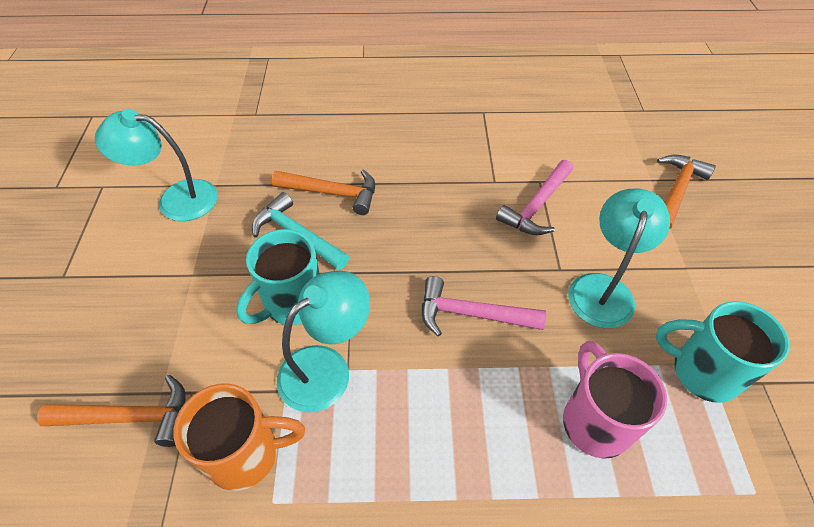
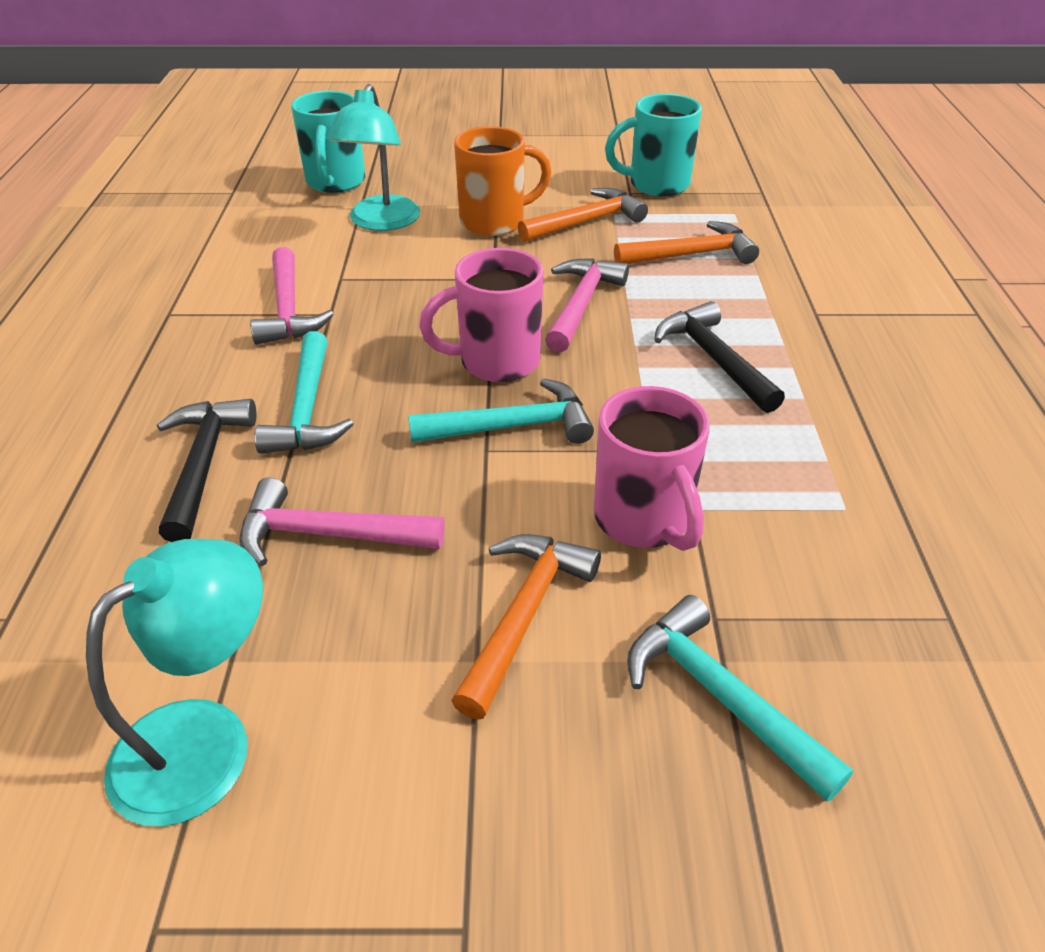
black hammer: none = 0 -> [157,399,256,542] [654,301,785,413] = 2
pink hammer: [422,276,546,337] [496,160,573,235] = 2 -> [240,478,445,566] [250,247,334,345] [545,258,629,352] = 3
pink mug: [563,341,667,459] = 1 -> [419,248,544,382] [594,386,710,551] = 2
turquoise hammer: [252,192,349,270] = 1 -> [255,331,354,454] [408,378,594,444] [627,595,853,802] = 3
turquoise lamp: [95,109,218,221] [277,271,370,413] [568,189,670,328] = 3 -> [86,539,263,827] [327,84,420,231] = 2

